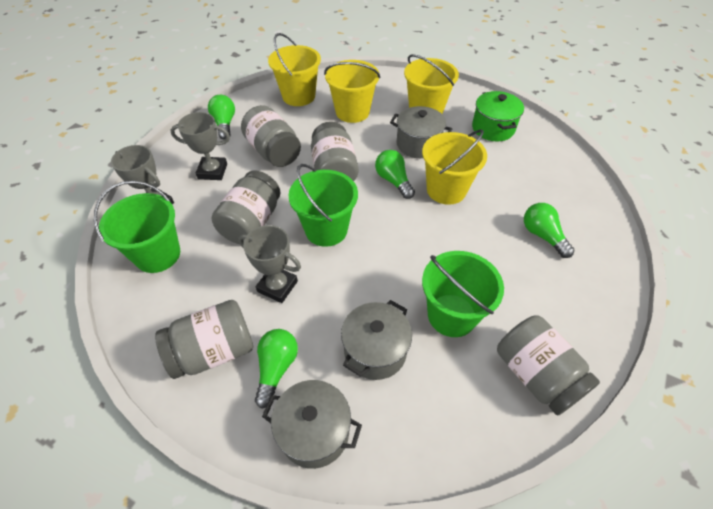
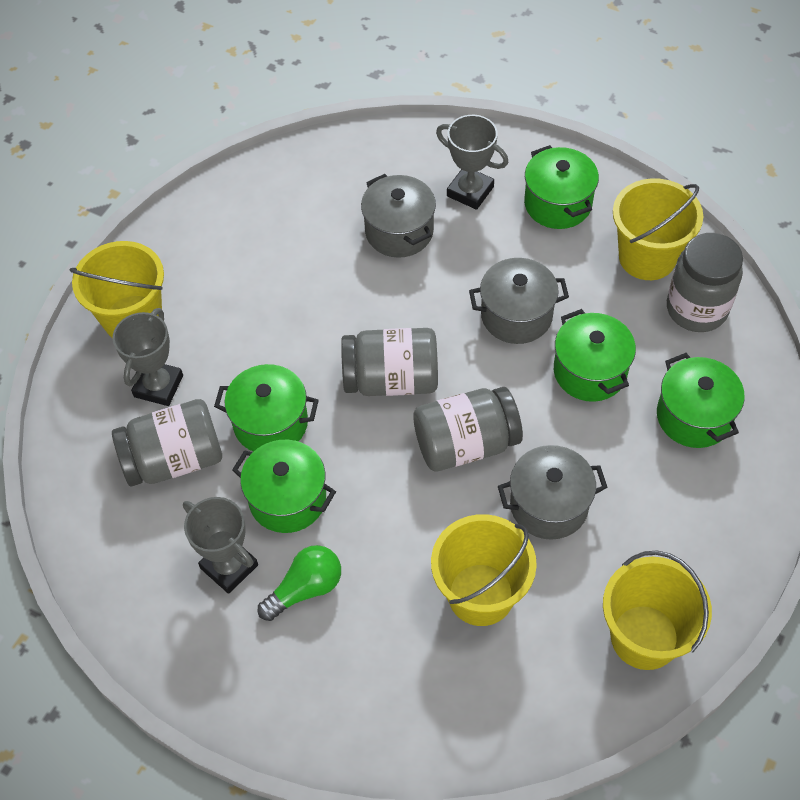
green bucket: [94,181,180,273] [289,164,358,247] [422,251,504,337] = 3 -> none = 0
green light bulb: [208,95,235,140] [255,329,298,409] [375,150,415,199] [524,203,575,258] = 4 -> [258,545,341,621] = 1
green pot: [472,91,524,141] = 1 -> [214,364,319,452] [232,440,336,533] [524,145,599,229] [554,309,636,402] [657,353,745,448] = 5
grey jar: [155,300,253,379] [211,170,281,244] [241,105,301,167] [311,122,359,181] [497,315,600,416] = 5 -> [112,399,222,486] [341,328,438,396] [413,387,523,471] [667,233,743,332] = 4

